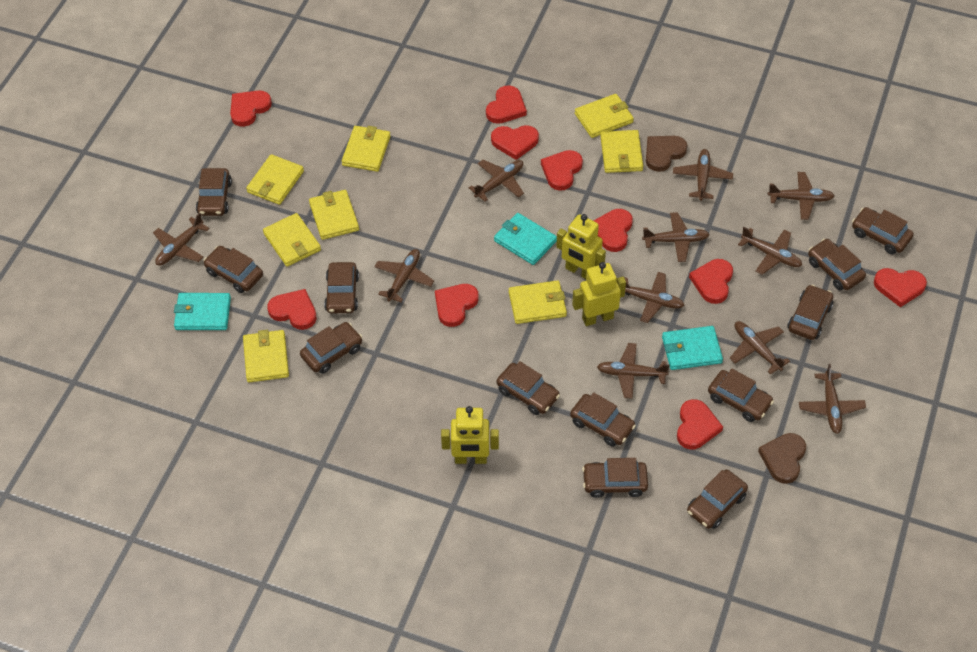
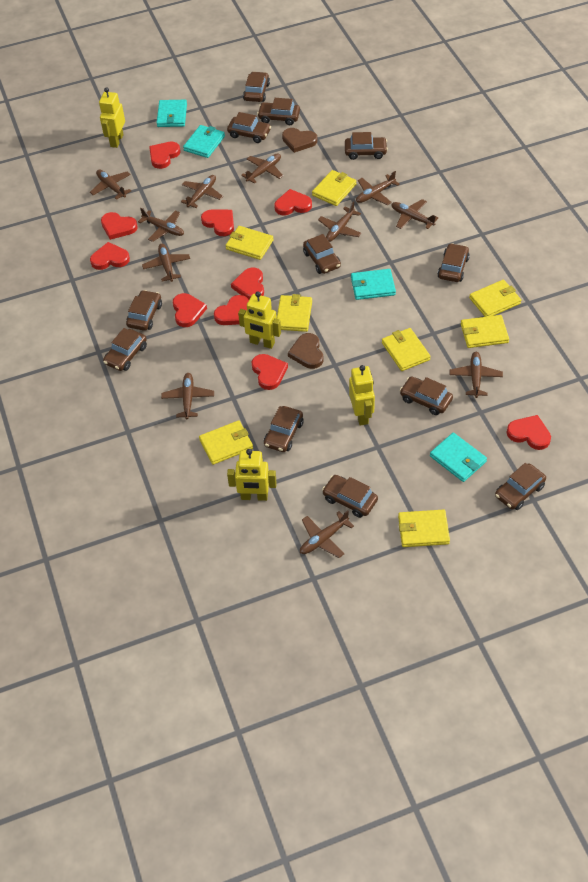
turquoise wallet: [174,293,231,330] [494,213,557,265] [662,326,723,370] = 3 -> [157,100,187,127] [183,125,225,158] [351,269,396,300] [430,433,487,482] = 4
yellow robot: [441,406,499,464] [556,214,606,279] [572,262,626,326] = 3 -> [99,87,125,148] [227,449,277,501] [238,291,281,349] [349,365,375,426] = 4

